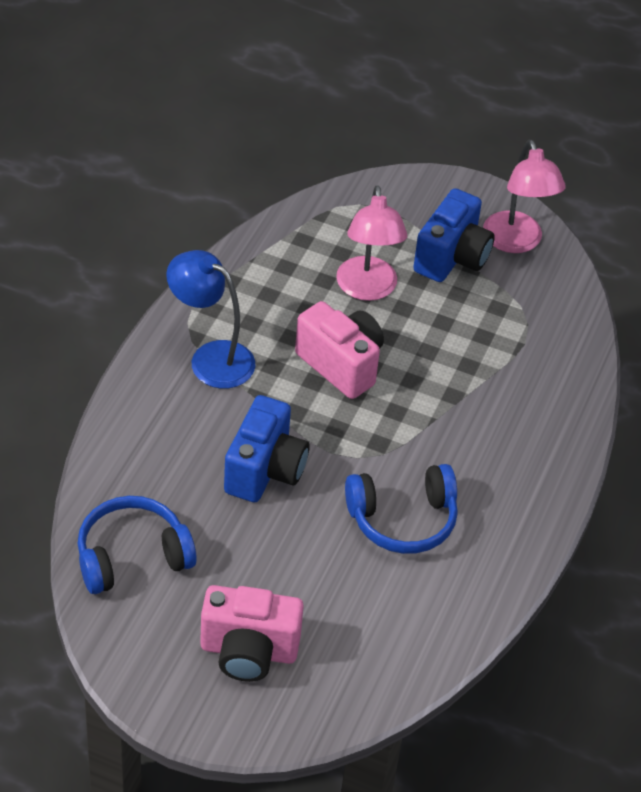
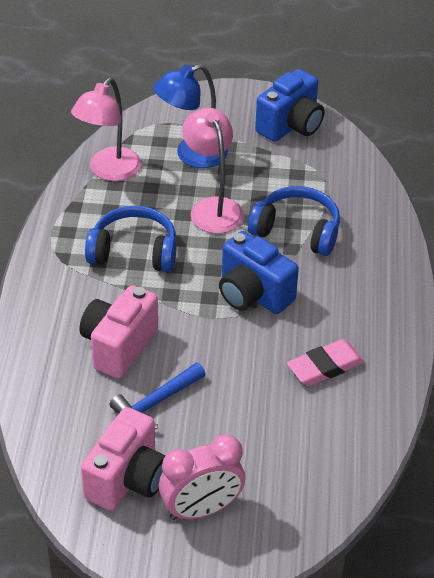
blue hammer: none = 0 -> [109,363,205,429] = 1
pink clock: none = 0 -> [159,434,245,520] = 1
pink eraser: none = 0 -> [287,339,364,386] = 1

